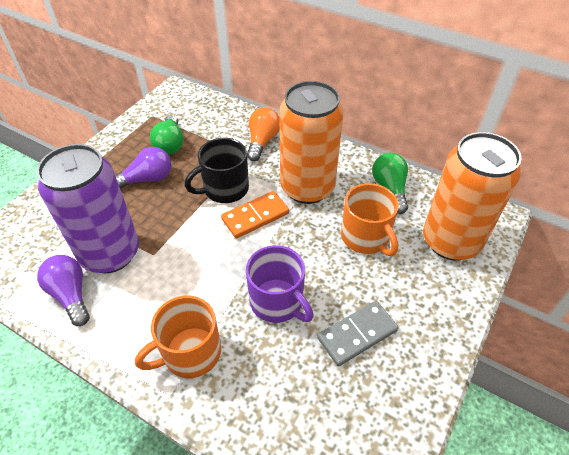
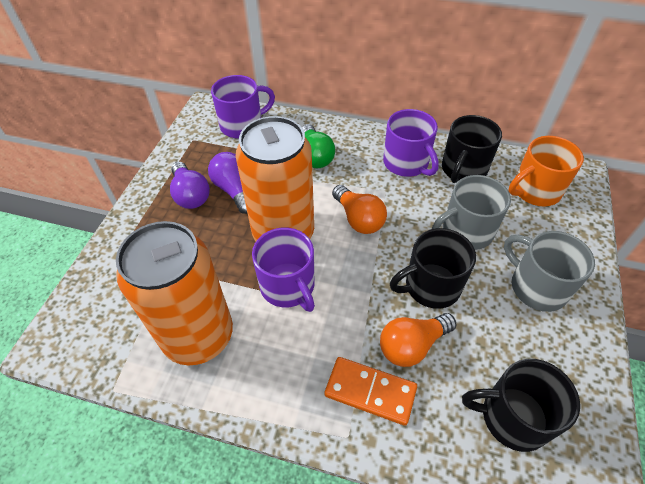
black mug: [185,138,249,203] = 1 -> [390,228,476,309] [442,115,502,183] [462,359,580,452] = 3
green light bulb: [150,114,184,155] [372,152,408,214] = 2 -> [302,124,335,168] = 1
grey domino: [317,301,398,366] = 1 -> none = 0
grey mug: none = 0 -> [432,175,511,250] [504,231,595,312] = 2
orange light bulb: [247,107,280,161] = 1 -> [332,185,387,234] [380,313,456,367] = 2
orange mug: [135,296,221,378] [341,183,399,256] = 2 -> [509,136,584,206] = 1
purple can: [37,144,139,273] = 1 -> none = 0
purple mug: [246,245,314,323] = 1 -> [211,75,275,139] [252,228,315,312] [383,109,439,177] = 3

